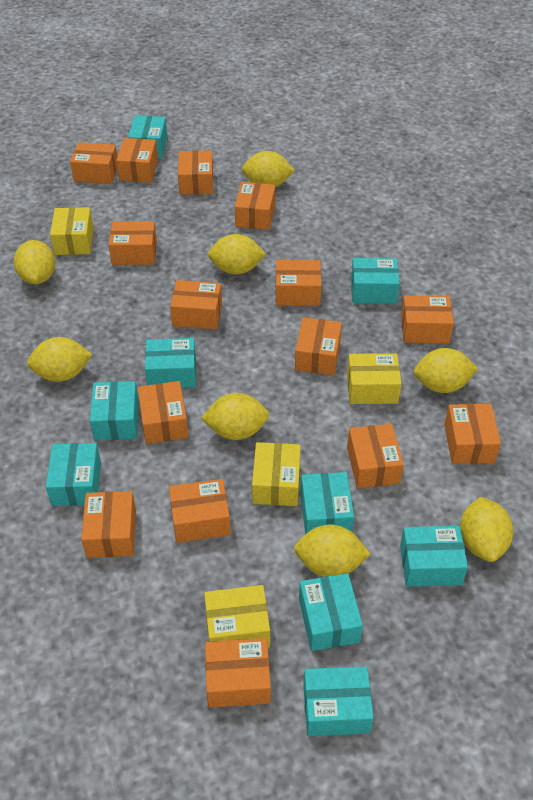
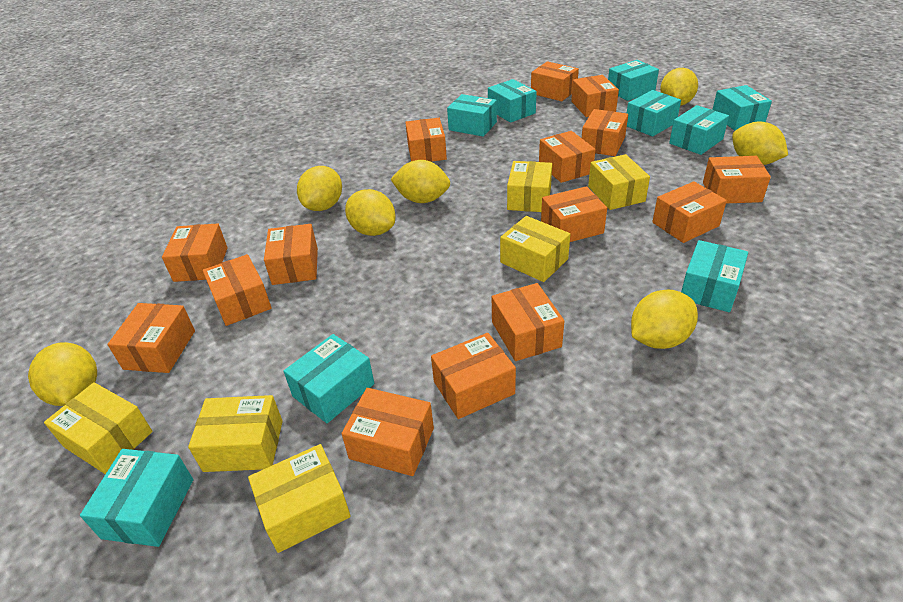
yellow box: [50,207,94,255] [204,585,270,647] [252,442,301,506] [347,353,402,404] = 4 -> [44,382,153,474] [188,395,283,472] [248,444,351,553] [500,216,570,282] [507,161,552,212] [588,154,650,210] = 6
yellow lemon: [14,240,55,284] [27,337,92,382] [201,393,269,440] [208,234,266,274] [242,151,295,187] [294,525,371,577] [414,348,478,393] [460,497,513,562] = 8 -> [28,342,97,406] [297,166,342,211] [345,189,395,236] [390,160,450,203] [631,290,698,349] [660,68,698,106] [732,122,788,165] = 7

